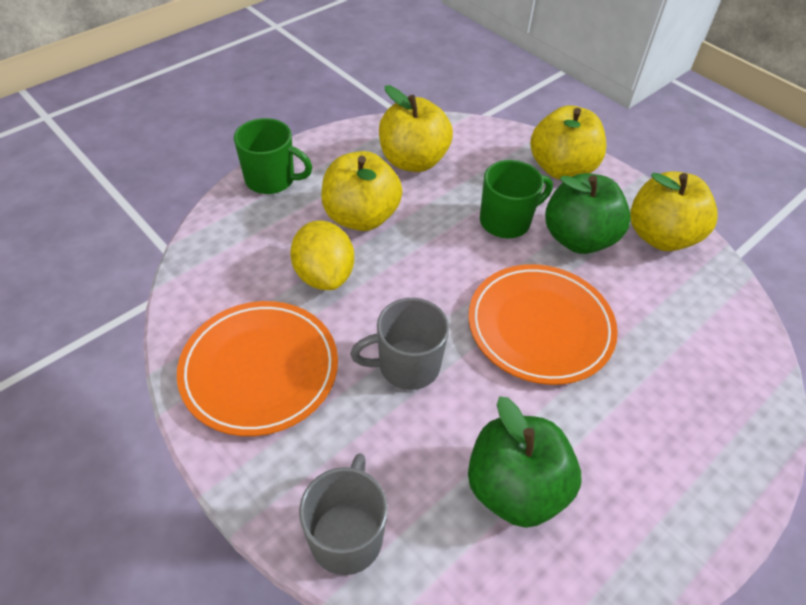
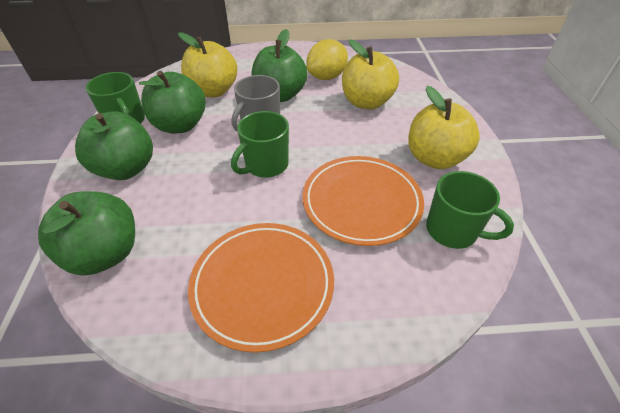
green apple: [468,397,581,528] [545,173,631,254] = 2 -> [38,191,135,275] [75,111,153,180] [139,71,206,134] [251,29,308,102] = 4
green mug: [234,118,312,194] [480,160,553,238] = 2 -> [86,72,145,124] [231,111,289,178] [426,171,514,249] = 3
grey mug: [299,453,388,575] [350,298,449,390] = 2 -> [232,75,280,132] = 1
yellow apple: [321,151,402,231] [379,85,453,172] [530,105,606,180] [630,171,718,251] = 4 -> [178,32,237,97] [342,39,399,110] [408,86,480,169] = 3

